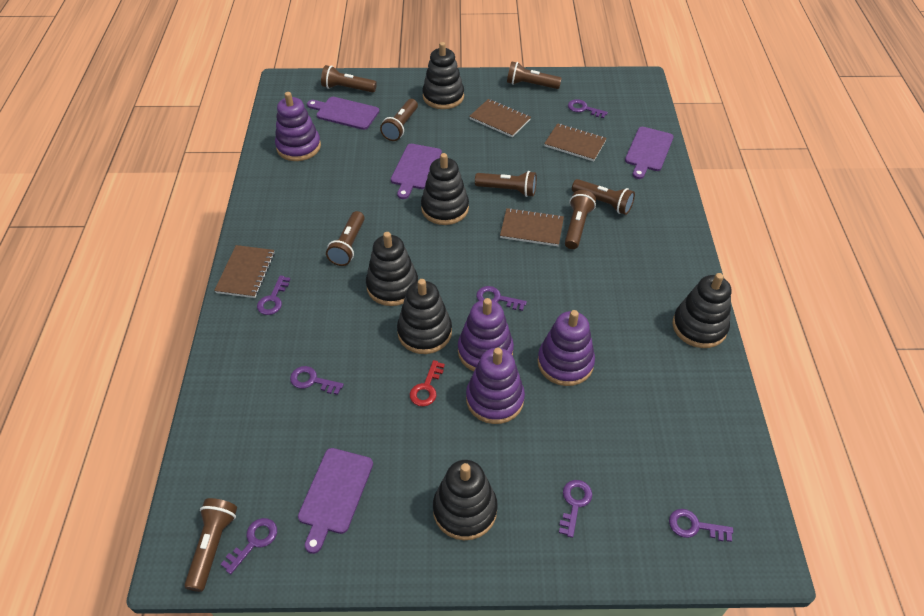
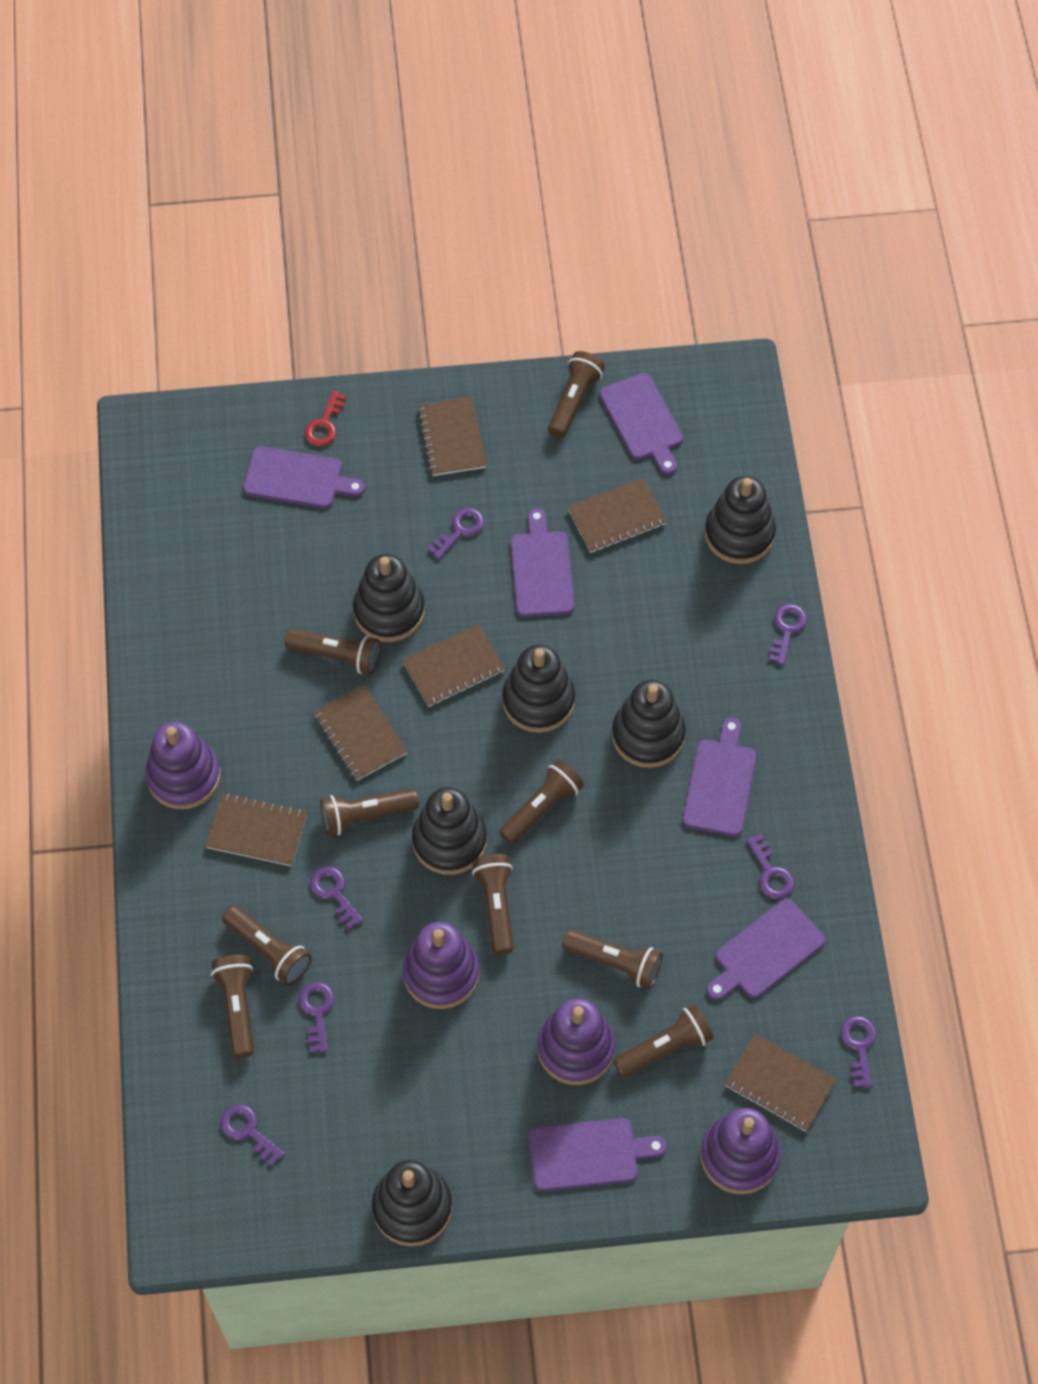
brown flashlight: [184,498,237,592] [321,65,377,93] [326,211,365,266] [380,99,418,141] [475,171,537,197] [507,62,562,89] [565,190,596,249] [572,179,635,215] = 8 -> [211,955,254,1058] [222,906,312,986] [285,628,380,675] [320,789,419,836] [472,854,514,955] [499,759,584,845] [548,351,605,438] [562,929,663,989] [613,1004,714,1078] = 9
brown notebook: [214,245,275,298] [469,99,531,137] [500,208,564,246] [544,123,607,161] = 4 -> [205,793,307,866] [313,684,407,781] [402,624,505,707] [417,396,487,476] [568,478,667,553] [725,1033,837,1132] = 6
purple cutting board: [298,448,373,554] [307,97,379,130] [391,144,442,199] [625,127,674,179] = 4 -> [243,446,365,508] [510,508,574,617] [529,1118,667,1191] [599,373,683,475] [683,718,756,836] [706,899,825,1000] = 6

